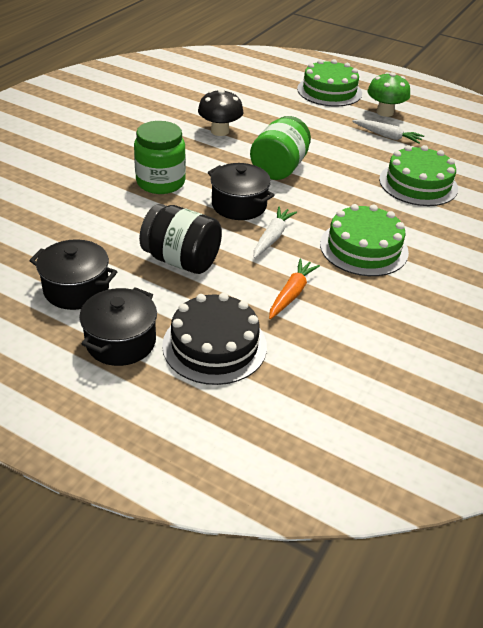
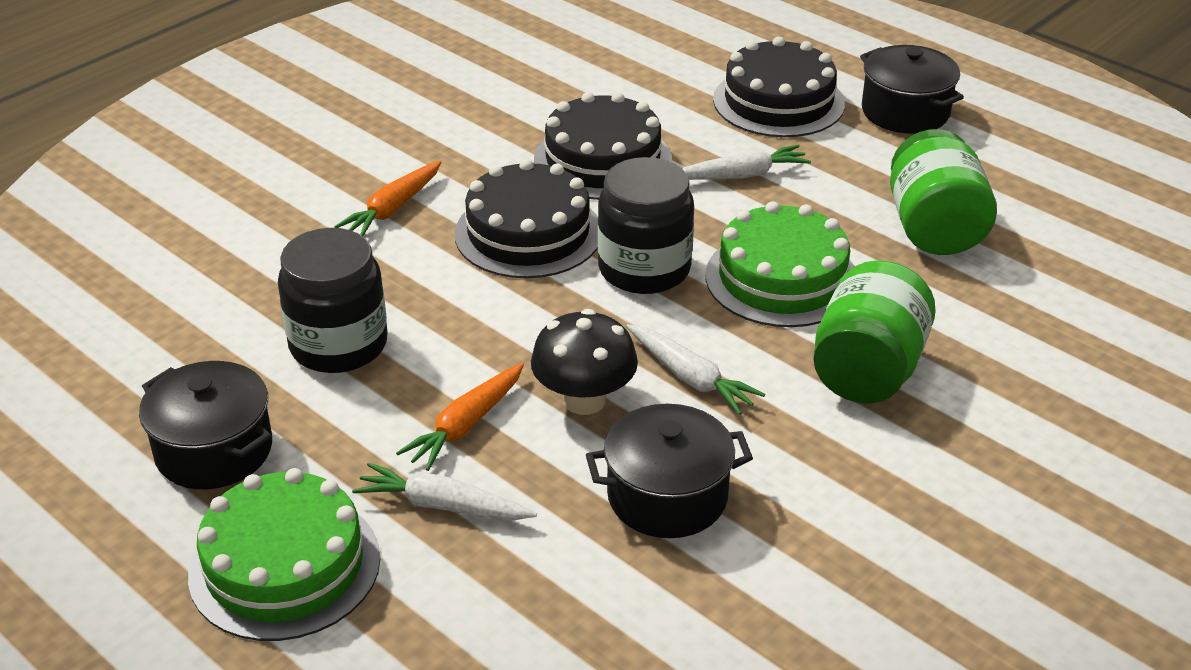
black cake: [162,293,267,385] = 1 -> [455,159,598,278] [534,92,672,200] [713,37,845,137] = 3
black jar: [139,204,222,274] = 1 -> [278,228,388,373] [598,157,694,294] = 2
green cake: [297,59,362,107] [320,204,409,276] [379,145,458,206] = 3 -> [188,468,380,641] [706,201,855,327] = 2
green mushroom: [368,72,410,117] = 1 -> none = 0
orange carrot: [269,259,320,319] = 1 -> [334,160,441,236] [396,363,524,471] = 2
white carrot: [254,207,297,258] [352,119,424,144] = 2 -> [352,463,537,520] [626,324,765,415] [682,145,811,180] = 3

